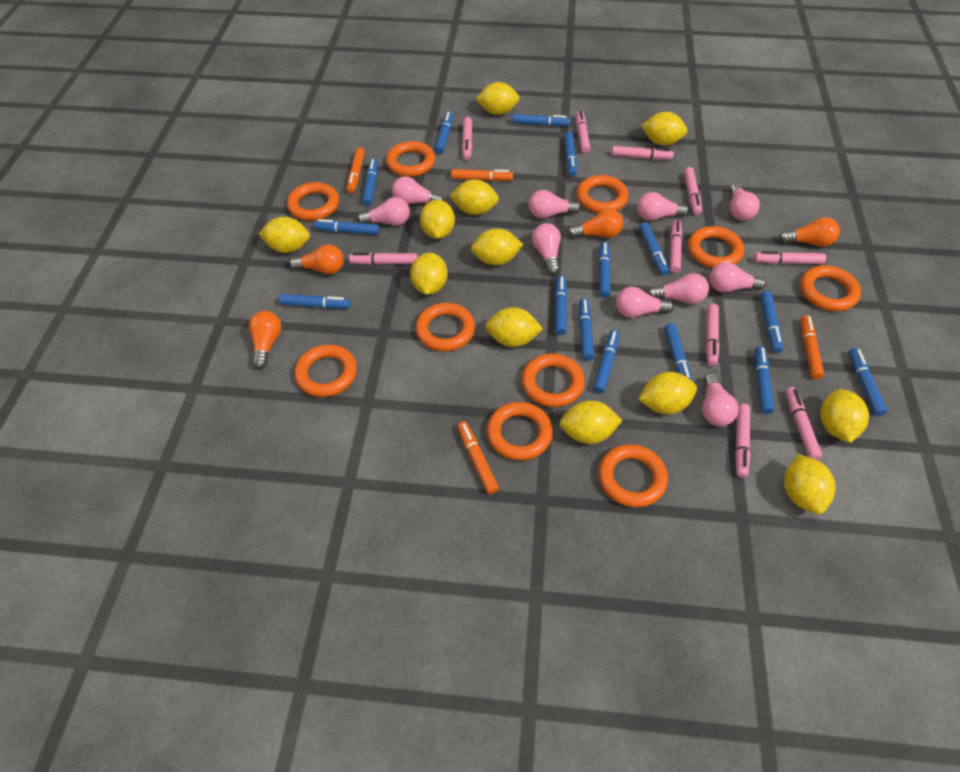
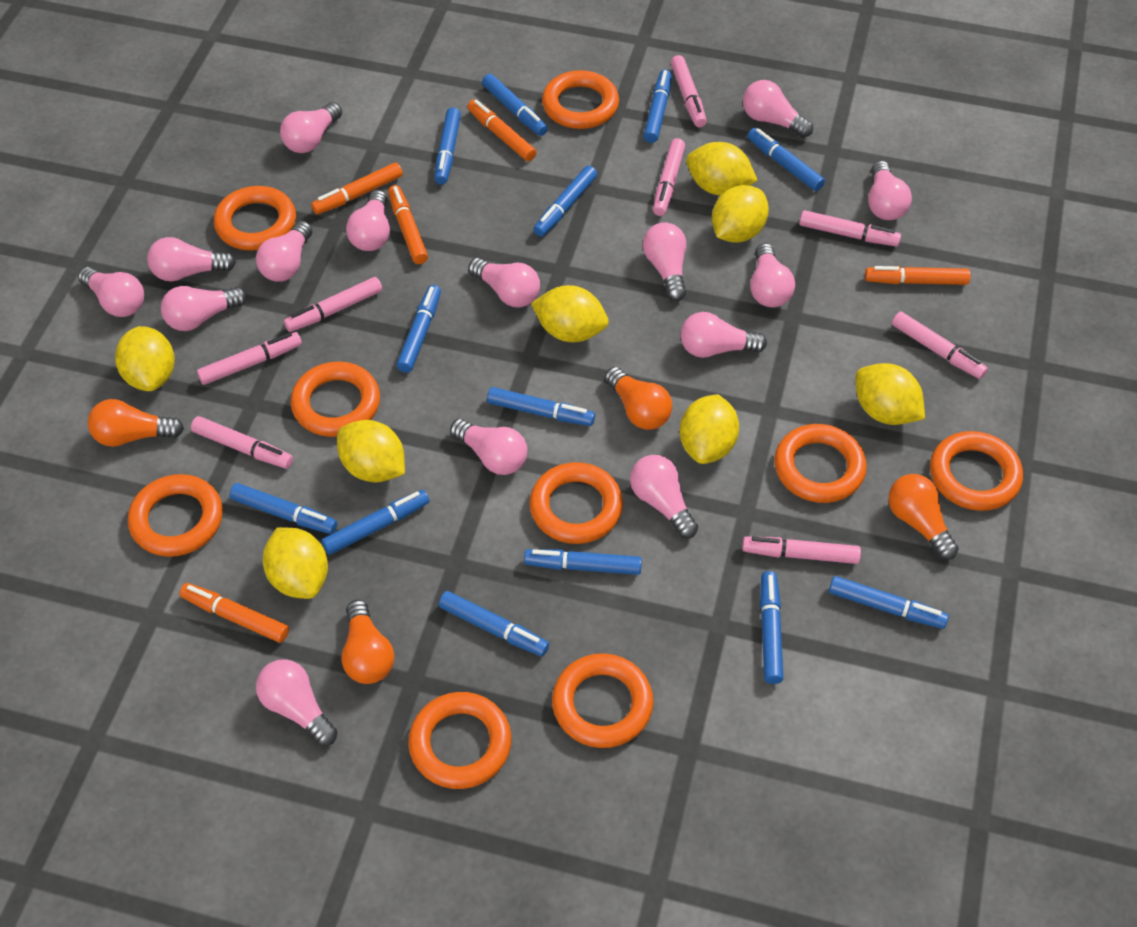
blue marker: [279,294,351,309] [314,219,380,235] [362,159,378,206] [435,112,453,154] [512,114,570,126] [555,276,567,335] [564,132,577,177] [579,298,594,361] [593,330,619,394] [598,242,610,298] [639,222,669,275] [664,323,692,381] [755,346,774,414] [760,291,783,353] [849,348,887,416] = 15 -> [229,483,337,534] [322,490,429,555] [396,285,441,373] [434,108,461,184] [439,591,549,656] [482,74,548,136] [487,387,595,426] [524,549,642,575] [533,166,597,237] [644,70,672,143] [747,128,825,191] [760,571,783,684] [829,576,949,629] = 13
orange marker: [347,148,365,194] [451,169,513,181] [457,421,499,494] [801,315,824,379] = 4 -> [179,583,289,643] [311,162,403,215] [388,185,428,264] [467,99,537,161] [865,266,971,285] = 5
orange ring: [287,182,339,221] [294,344,357,397] [386,141,435,177] [416,303,475,352] [487,402,553,460] [522,353,585,407] [576,175,629,213] [598,444,668,508] [688,226,744,268] [800,265,861,311] = 10 -> [128,474,223,557] [214,186,296,251] [291,362,380,437] [408,692,512,789] [529,462,623,544] [542,70,619,129] [552,654,653,748] [774,424,867,503] [930,431,1023,511] = 9
pink light bulb: [357,197,410,226] [392,177,444,204] [529,190,581,218] [532,223,561,275] [616,287,674,318] [637,192,689,221] [647,273,709,304] [702,373,739,426] [709,262,766,293] [730,183,760,221] = 10 -> [78,267,144,317] [147,237,236,281] [161,286,247,331] [256,221,313,281] [256,659,337,746] [280,102,342,153] [346,190,390,251] [450,419,527,475] [468,258,540,307] [630,455,698,538] [643,222,686,301] [680,312,767,358] [743,80,813,138] [750,243,795,307] [868,161,912,220] = 15
pink marker: [349,253,418,265] [462,117,472,160] [576,111,590,153] [612,146,674,159] [670,220,682,273] [684,167,702,215] [706,304,720,366] [735,404,751,478] [754,251,826,264] [785,387,822,460] = 10 -> [191,416,293,469] [197,332,302,385] [284,277,382,332] [653,138,685,216] [671,55,707,127] [742,537,861,564] [799,210,901,246] [892,311,988,379] = 8
yellow lemon: [259,217,310,253] [410,253,448,295] [420,200,455,239] [449,180,499,215] [471,228,523,265] [476,82,519,115] [486,307,543,347] [560,401,622,444] [639,372,697,414] [641,112,687,145] [784,454,835,514] [820,389,869,443] = 12 -> [115,326,175,391] [263,527,328,599] [337,420,405,482] [531,285,609,342] [680,394,739,464] [686,142,758,195] [712,185,769,243] [855,363,925,425] = 8

